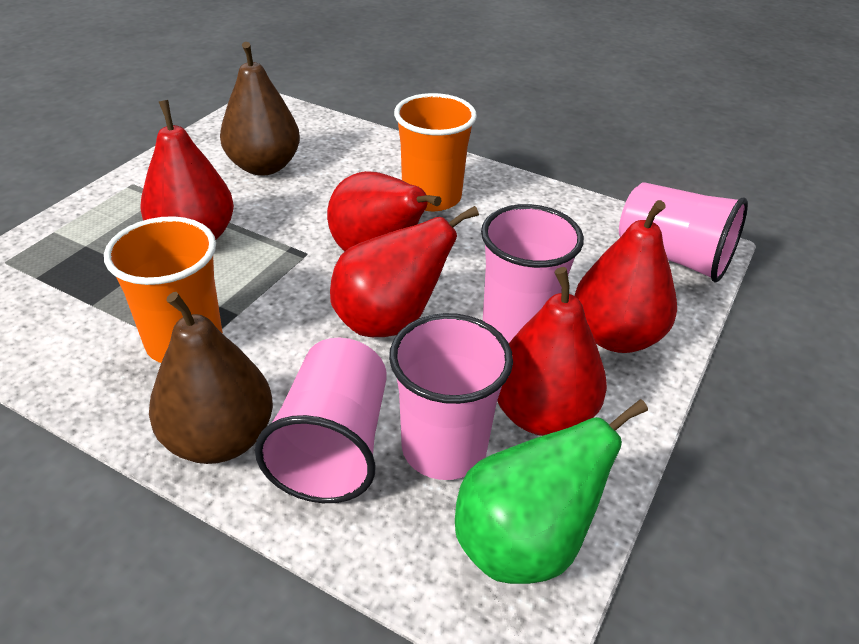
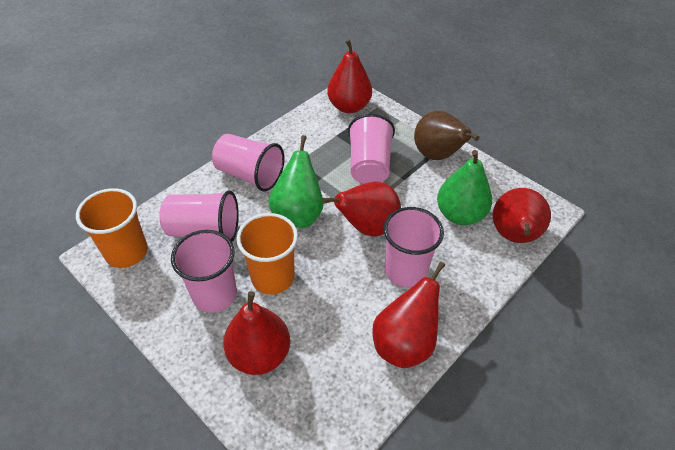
brown pear: [149,292,273,464] [220,42,300,176] = 2 -> [414,111,479,160] = 1
green pear: [455,399,648,584] = 1 -> [268,135,323,228] [437,150,492,225] = 2
pink cup: [255,338,387,503] [389,313,513,480] [481,204,584,343] [619,182,748,282] = 4 -> [159,190,239,242] [171,230,237,313] [212,134,285,192] [348,114,395,184] [384,207,444,287] = 5

